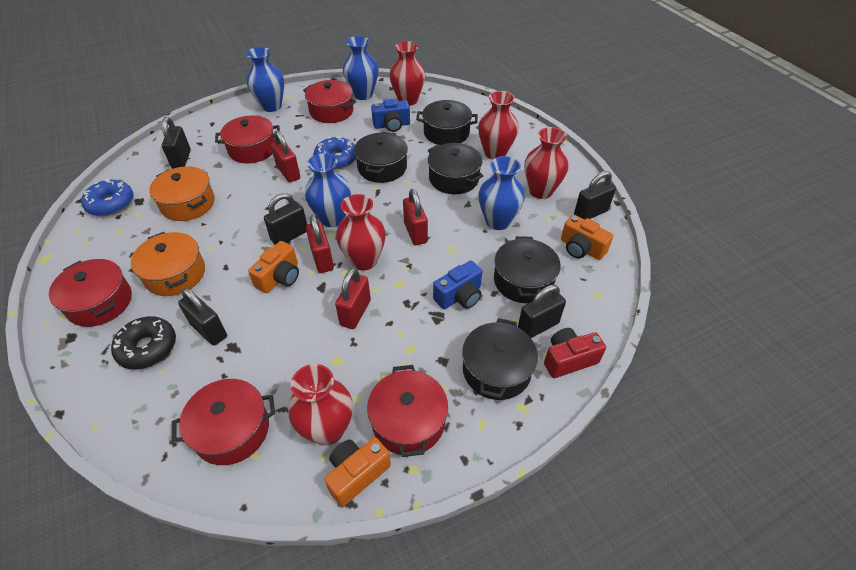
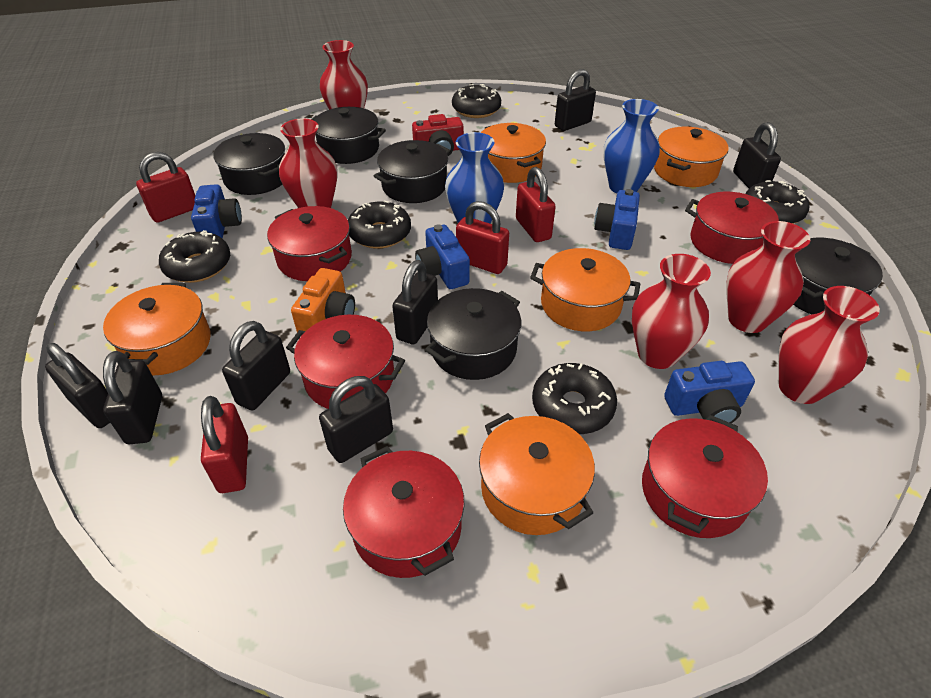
black donut: [111,316,176,369] = 1 -> [159,230,230,283] [348,200,411,249] [452,84,501,118] [532,363,617,434] [745,180,809,224] = 5
black padlock: [162,117,191,169] [178,288,227,346] [264,193,307,245] [518,285,566,338] [574,171,616,220] = 5 -> [45,343,110,428] [103,351,162,444] [222,321,290,411] [319,376,393,463] [392,260,438,345] [555,69,596,131] [733,122,781,188] = 7
blue camera: [371,99,410,132] [433,261,482,309] = 2 -> [191,184,242,239] [415,224,470,289] [594,189,640,250] [664,361,755,423] = 4
blue donut: [81,179,133,216] [314,136,356,170] = 2 -> none = 0
blue vase: [246,47,284,112] [305,153,351,227] [343,36,378,100] [479,156,525,230] = 4 -> [445,132,504,223] [604,99,660,193] = 2
orange camera: [248,241,299,293] [324,438,391,507] [561,215,613,260] = 3 -> [291,268,355,332] = 1
orange pot: [131,232,205,296] [149,166,215,221] = 2 -> [103,283,211,375] [479,413,595,535] [481,123,546,183] [530,248,640,331] [654,126,729,187] = 5

